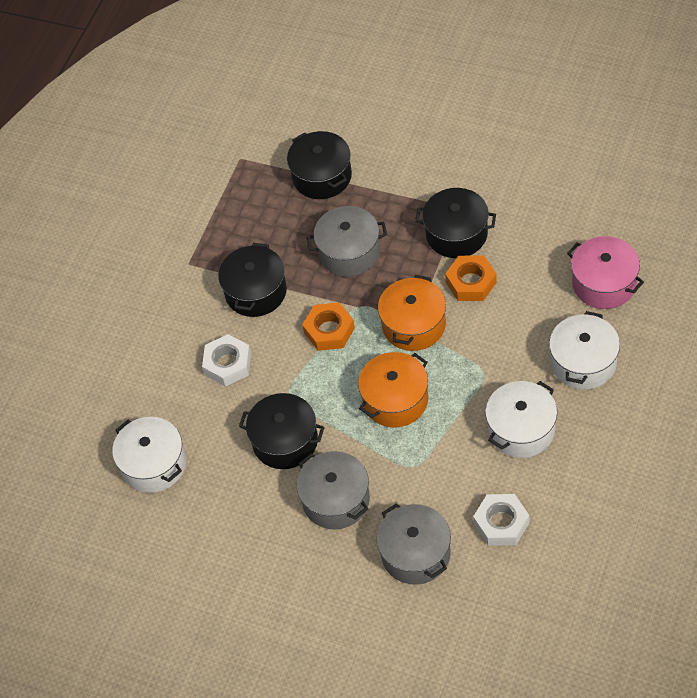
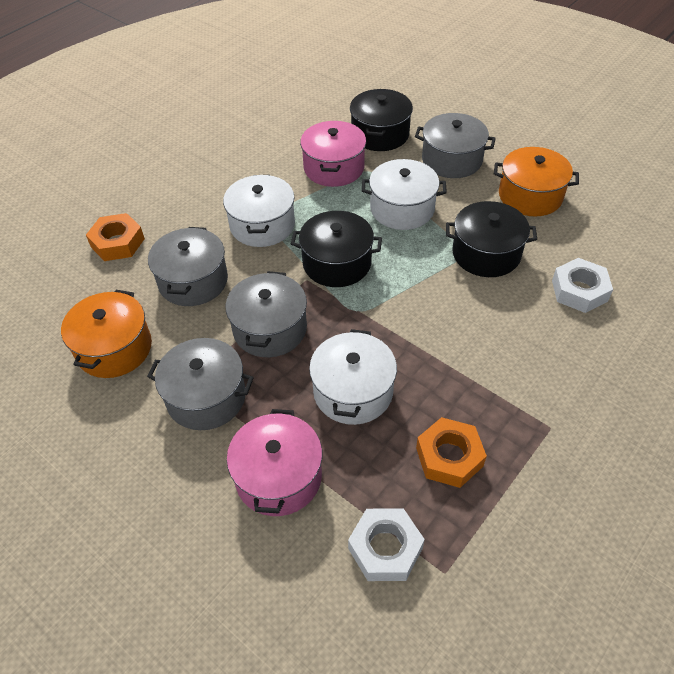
black pot: [218,243,287,317] [239,393,325,469] [287,131,352,199] [415,188,496,258] = 4 -> [291,211,382,287] [350,89,413,151] [446,201,537,277] = 3
grey pot: [297,451,370,529] [307,206,387,277] [377,503,451,585] = 3 -> [147,338,254,430] [148,227,228,306] [225,271,307,357] [415,113,496,178] = 4
pink pot: [567,236,644,309] = 1 -> [227,409,322,516] [300,121,366,187] = 2

